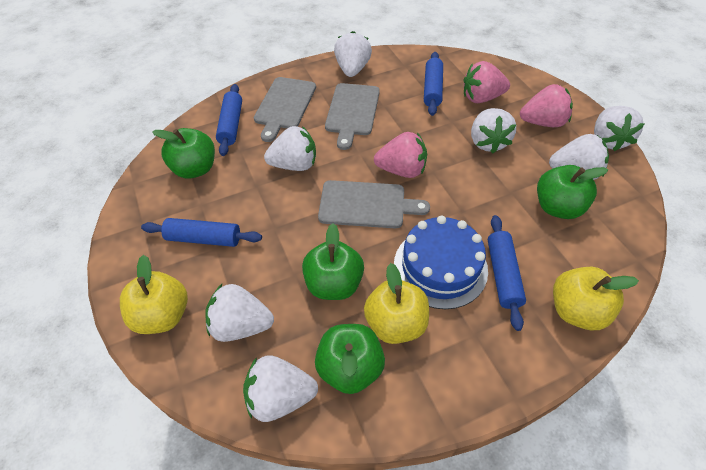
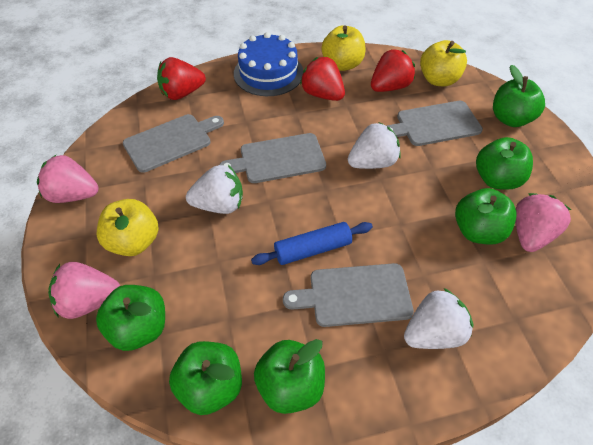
blue rolling pin: [141,218,262,247] [216,84,242,156] [424,52,443,116] [488,215,526,331] = 4 -> [251,222,373,265] = 1
green apple: [152,128,215,179] [302,223,364,300] [315,324,385,394] [537,165,608,219] = 4 -> [96,285,165,351] [169,341,242,415] [254,339,325,414] [455,188,517,244] [476,137,533,190] [493,65,545,127] = 6
grey cutting board: [254,77,316,142] [318,180,430,228] [325,83,380,150] = 3 -> [123,114,224,173] [219,133,326,183] [283,263,414,327] [386,101,483,146] = 4
red strawberry: none = 0 -> [157,57,206,100] [300,57,345,101] [371,49,415,92] = 3
white strawberry: [205,284,274,342] [243,355,318,422] [264,126,316,171] [334,31,372,77] [471,108,516,154] [549,134,609,180] [594,106,644,151] = 7 -> [186,165,243,214] [348,122,401,169] [404,288,473,349] = 3

